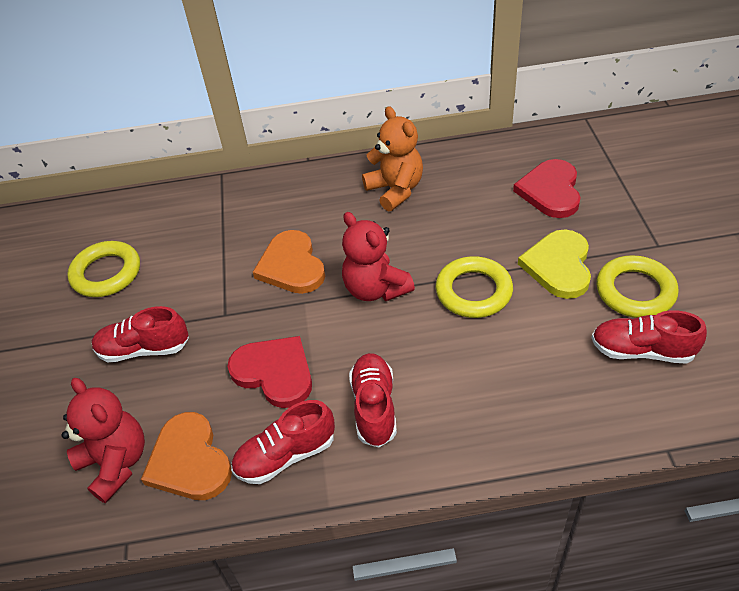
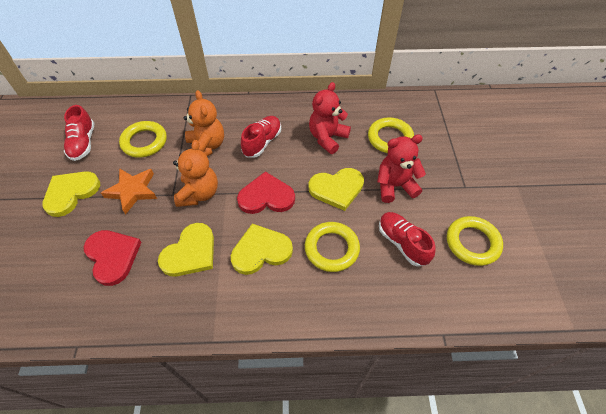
orange heart: [141,412,232,500] [253,230,325,294] = 2 -> none = 0
orange star: none = 0 -> [101,168,157,215] = 1
orange teddy bear: [362,106,423,211] = 1 -> [173,140,218,207] [183,90,224,156] = 2
red shoe: [92,306,189,362] [231,400,335,484] [349,353,397,448] [591,310,707,364] = 4 -> [64,105,95,161] [241,116,281,158] [379,212,436,267] = 3
yellow heart: [518,230,591,299] = 1 -> [42,171,100,217] [158,223,214,276] [231,224,293,275] [309,168,364,211] = 4
yellow ring: [67,241,140,297] [435,256,513,318] [596,255,679,318] = 3 -> [119,121,167,158] [305,222,360,272] [368,117,414,153] [447,216,503,266] = 4

